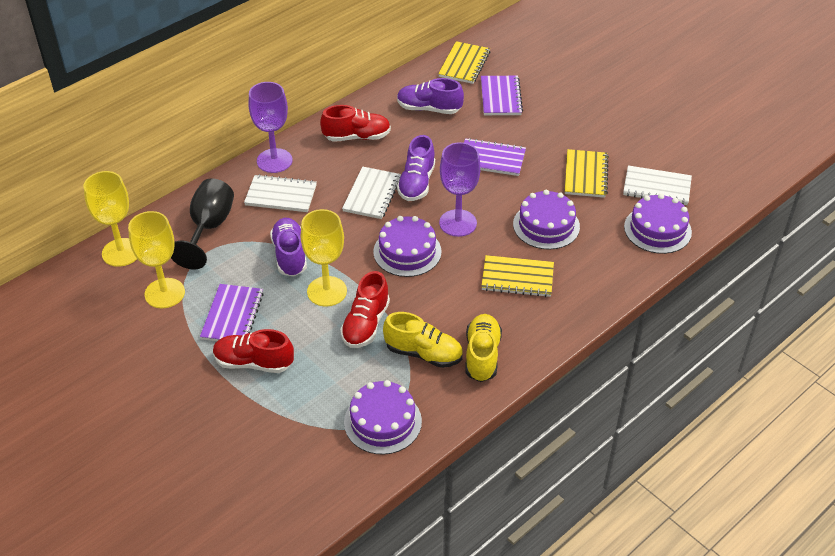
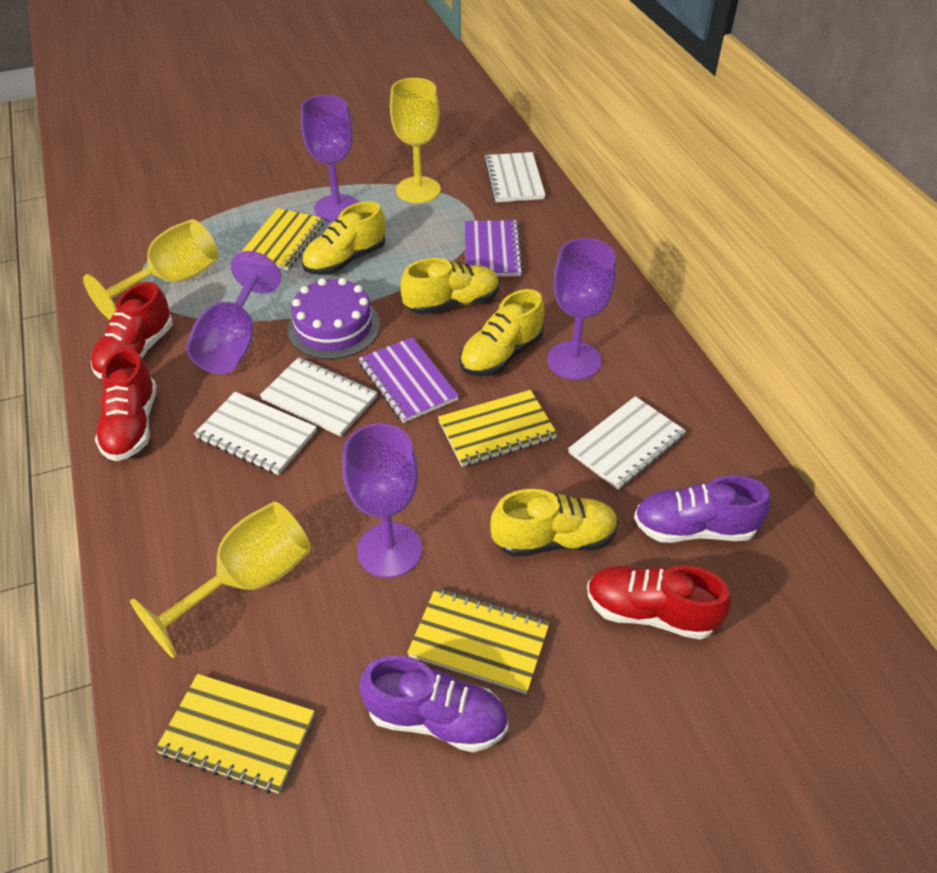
black goblet: [171,179,234,270] = 1 -> none = 0
purple cake: [344,380,422,455] [373,216,442,277] [513,190,580,250] [624,194,692,254] = 4 -> [287,278,380,359] = 1
purple goblet: [249,82,293,173] [439,142,481,237] = 2 -> [186,251,281,374] [301,95,359,222] [342,423,422,578] [547,238,616,380] = 4
purple notebook: [200,284,264,341] [464,138,526,176] [481,76,523,115] = 3 -> [359,337,459,423] [464,220,523,277] = 2
purple shoe: [270,218,307,276] [397,78,464,114] [397,135,435,201] = 3 -> [359,656,508,752] [634,475,770,543] = 2
white notebook: [244,174,317,212] [342,167,401,219] [623,165,692,205] = 3 -> [194,392,317,475] [260,357,378,437] [484,152,545,202] [568,396,686,490] = 4
yellow notebook: [438,41,490,84] [481,255,554,297] [565,149,609,198] = 3 -> [155,674,315,794] [241,208,324,270] [407,588,550,694] [438,390,557,467] = 4
yellow shoe: [383,312,463,368] [465,314,502,382] = 2 -> [302,201,385,275] [400,258,499,315] [460,289,545,377] [490,489,618,557] = 4

